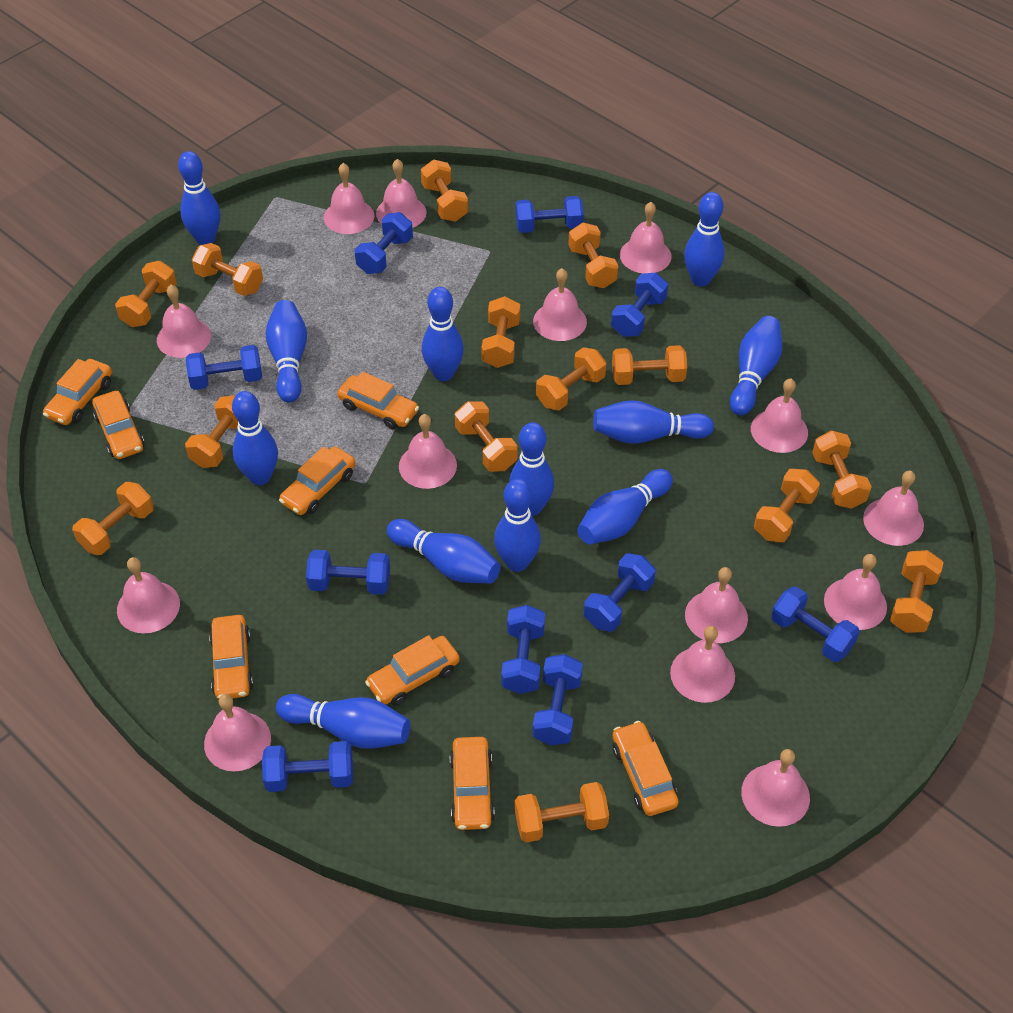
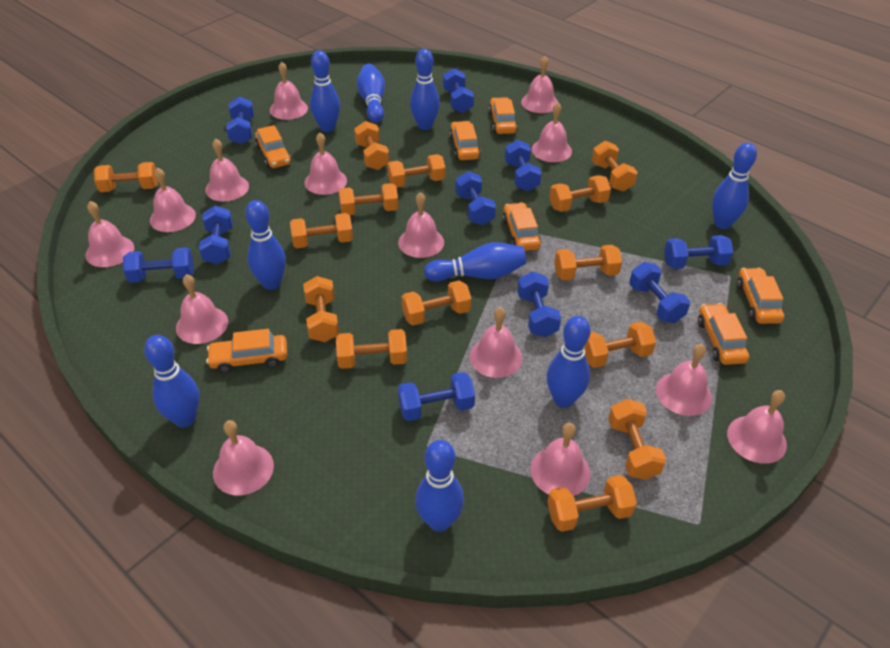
blue bowling pin: [178,151,220,245] [232,391,278,485] [265,300,307,403] [276,694,410,749] [387,519,500,584] [422,287,464,381] [494,479,541,572] [509,422,554,516] [577,469,673,545] [593,400,714,444] [684,192,725,286] [730,316,782,416] = 12 -> [144,335,200,427] [245,200,286,290] [310,50,340,132] [357,64,385,123] [410,49,440,130] [415,440,464,532] [424,242,526,281] [547,316,591,408] [712,143,757,229] = 9
orange car: [43,359,112,425] [92,391,144,459] [209,615,253,699] [279,446,355,515] [337,372,419,429] [365,635,460,705] [450,737,495,830] [613,721,678,816] = 8 -> [206,329,287,373] [255,125,292,168] [449,121,481,160] [489,97,518,134] [502,202,541,251] [698,303,749,365] [737,268,784,324] = 7

